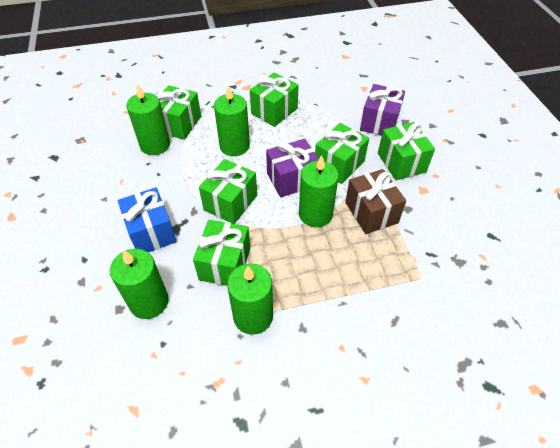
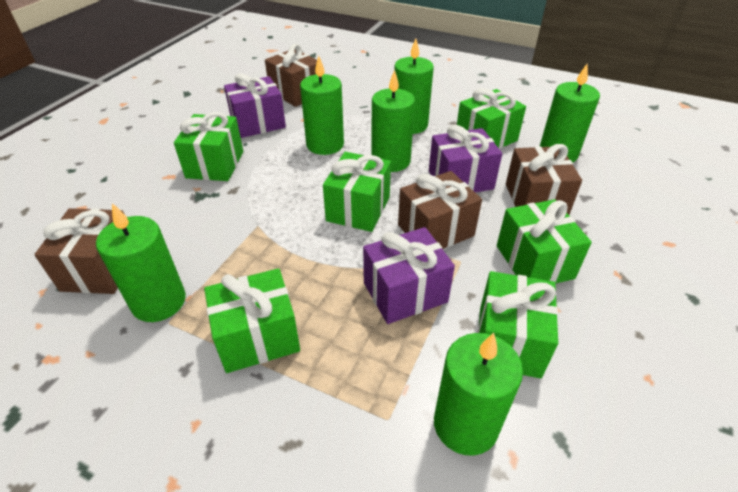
blue gift: [118,187,177,252] = 1 -> none = 0
brown gift: [345,169,406,234] = 1 -> [34,208,124,294] [265,44,317,107] [398,171,482,249] [506,144,582,215] = 4
green candle: [110,249,169,319] [126,84,170,155] [214,85,250,156] [227,263,273,335] [299,155,339,227] = 5 -> [96,203,186,322] [300,56,344,155] [371,69,415,172] [394,39,434,134] [434,333,523,456] [540,64,600,162] = 6
purple gift: [266,139,319,198] [360,84,405,136] = 2 -> [224,73,286,138] [363,227,455,324] [429,125,502,193] = 3

